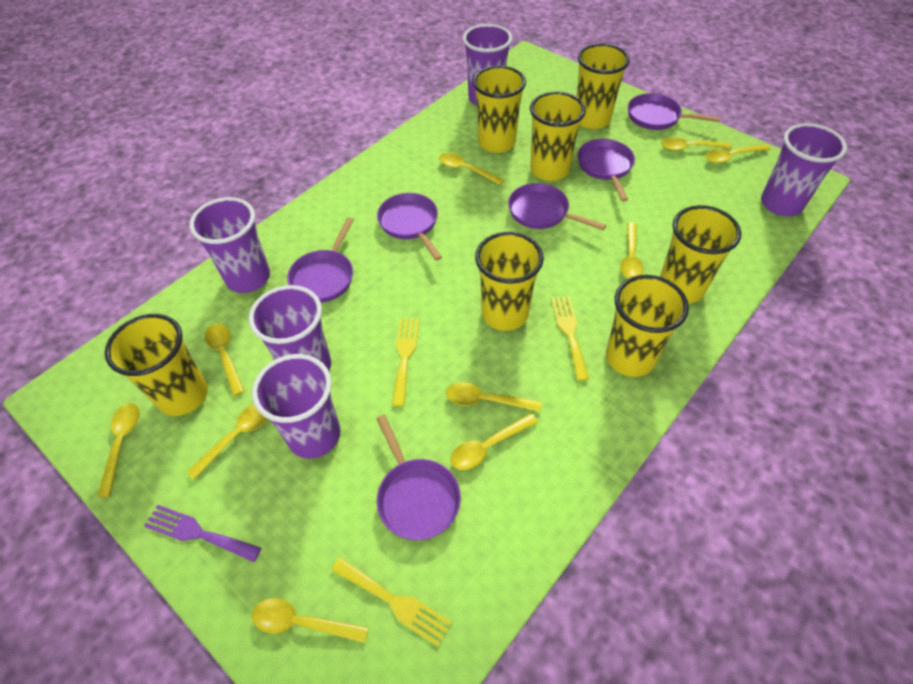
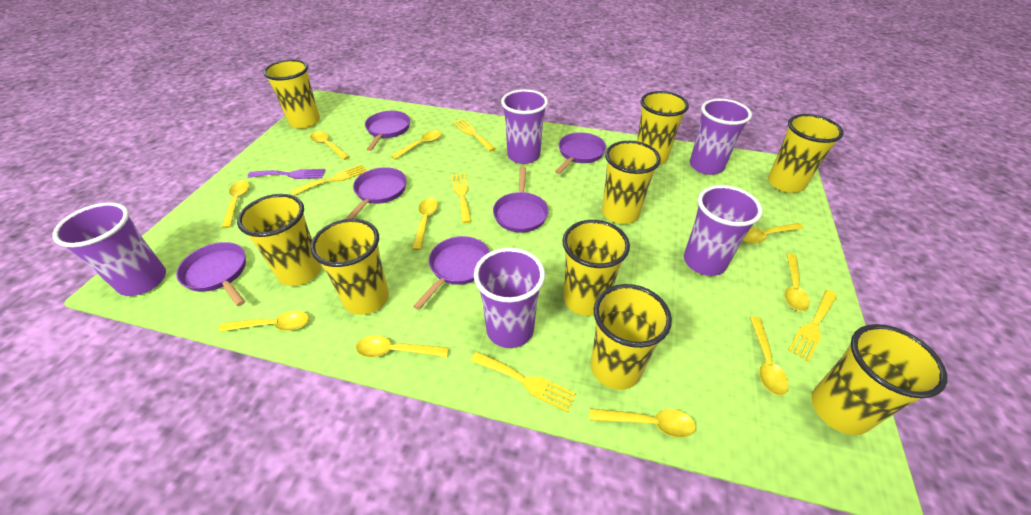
yellow cup: [105,314,208,416] [473,66,526,153] [475,232,544,331] [530,91,586,181] [577,44,630,129] [606,275,689,377] [660,205,741,304] = 7 -> [237,194,322,286] [263,60,320,129] [310,219,389,315] [562,220,630,316] [590,284,672,390] [602,141,661,224] [637,91,689,165] [768,114,844,193] [811,324,947,435] = 9
yellow fork: [331,557,452,647] [392,318,419,407] [551,296,589,381] = 3 -> [291,164,367,196] [451,173,471,223] [453,119,496,152] [471,352,576,412] [788,290,837,362] = 5

